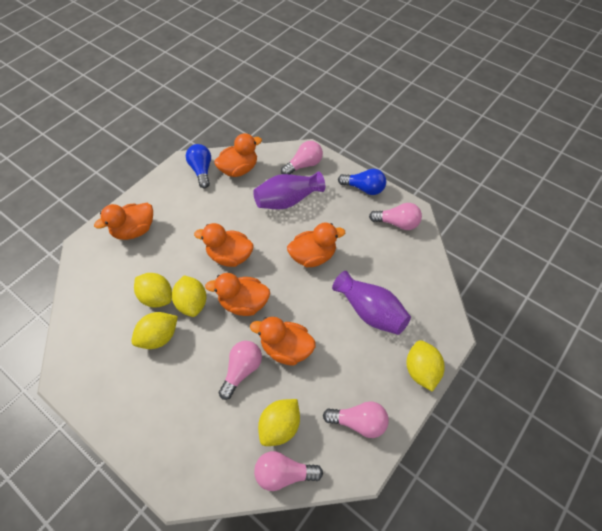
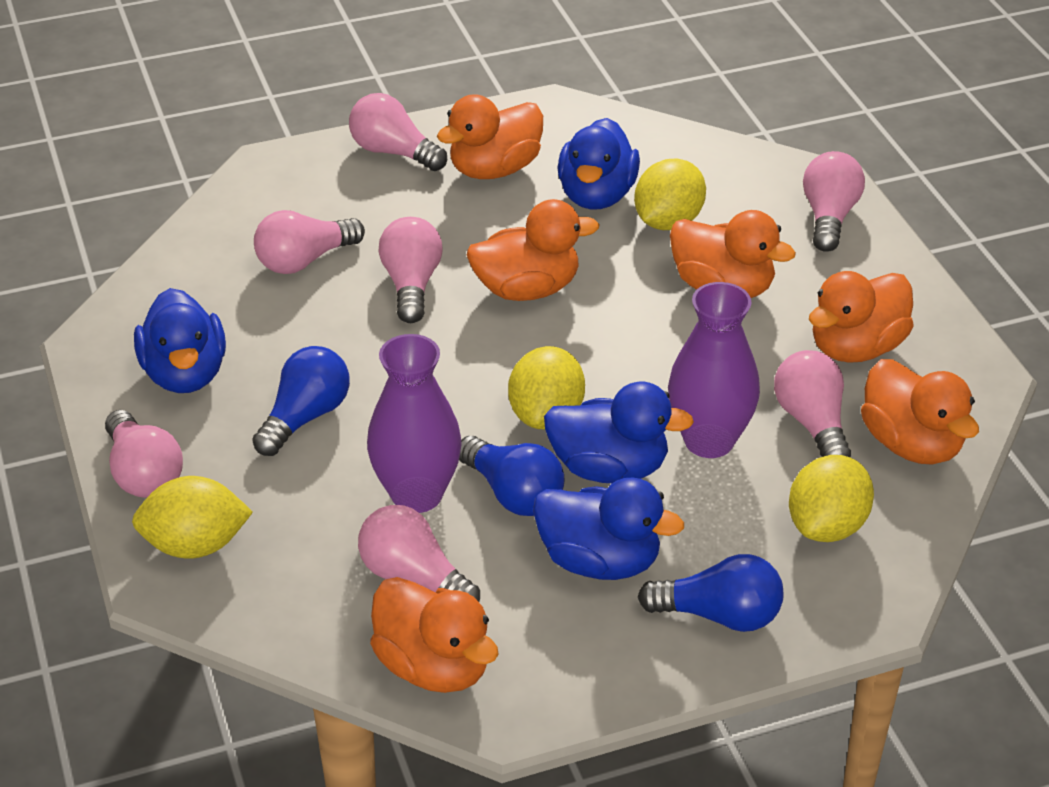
blue duck: none = 0 -> [134,288,226,393] [533,477,684,580] [544,381,694,483] [558,118,640,209] = 4
blue light bulb: [186,144,211,188] [338,169,386,195] = 2 -> [252,346,350,456] [459,436,565,516] [638,554,783,632] = 3
pink light bulb: [219,341,262,400] [254,451,323,491] [281,141,323,174] [323,401,389,438] [369,203,422,230] = 5 -> [105,410,183,498] [254,210,365,274] [349,93,447,171] [358,505,480,602] [378,217,443,323] [774,350,851,457] [803,151,865,252] = 7
yellow lemon: [131,312,178,349] [134,273,172,308] [172,276,206,317] [258,399,300,446] [407,340,445,391] = 5 -> [132,476,253,559] [508,346,585,429] [634,158,706,230] [789,455,874,542] = 4

